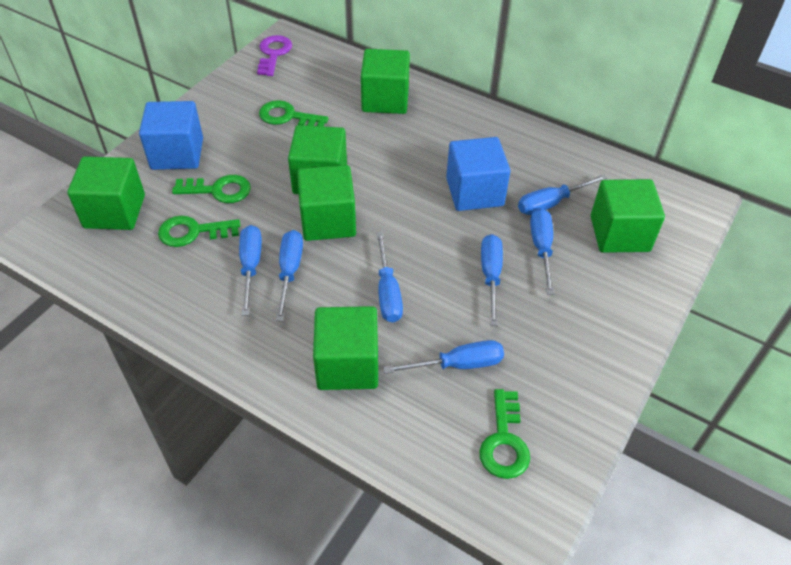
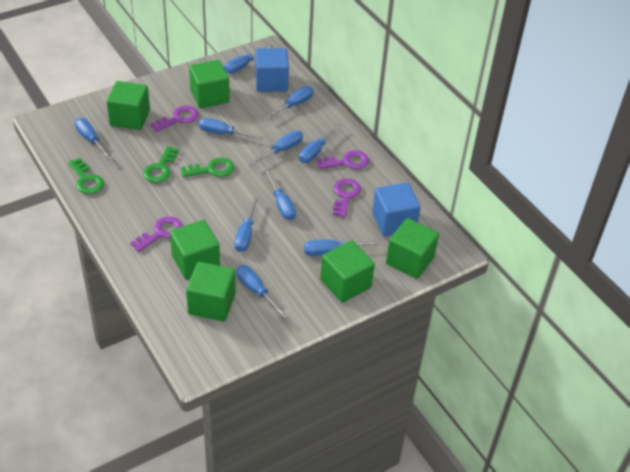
blue screwdriver: [239,225,262,316] [276,230,303,322] [376,232,403,322] [383,340,504,374] [481,234,503,326] [518,174,607,215] [530,208,554,295] = 7 -> [75,118,112,160] [199,118,264,140] [224,44,273,74] [234,197,259,252] [237,265,288,319] [249,131,303,166] [264,86,313,119] [264,169,296,220] [299,123,341,163] [304,240,378,256] = 10
green key: [158,215,240,247] [172,175,251,203] [259,100,329,127] [479,389,530,479] = 4 -> [68,158,104,194] [143,146,179,183] [181,158,234,177] = 3
purple key: [257,35,292,76] = 1 -> [130,216,183,252] [150,106,199,132] [317,150,369,169] [333,178,361,218] = 4

